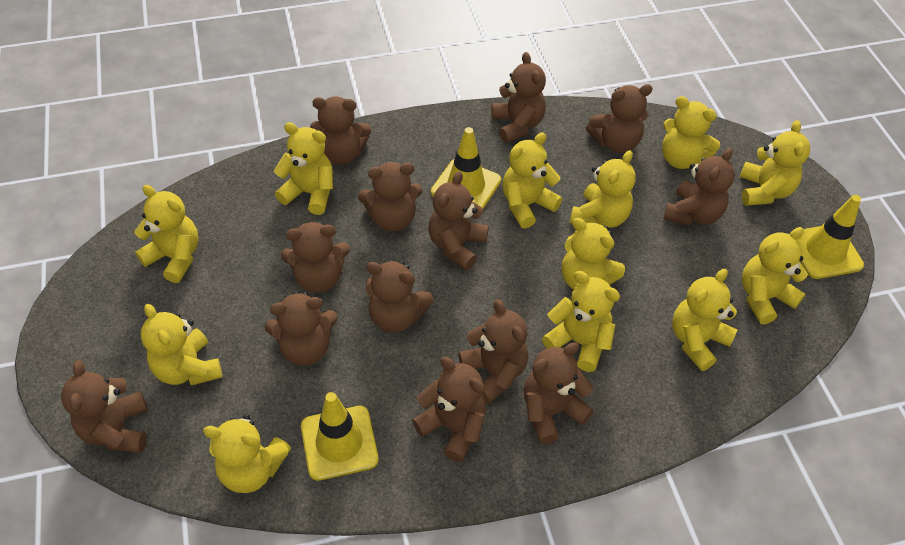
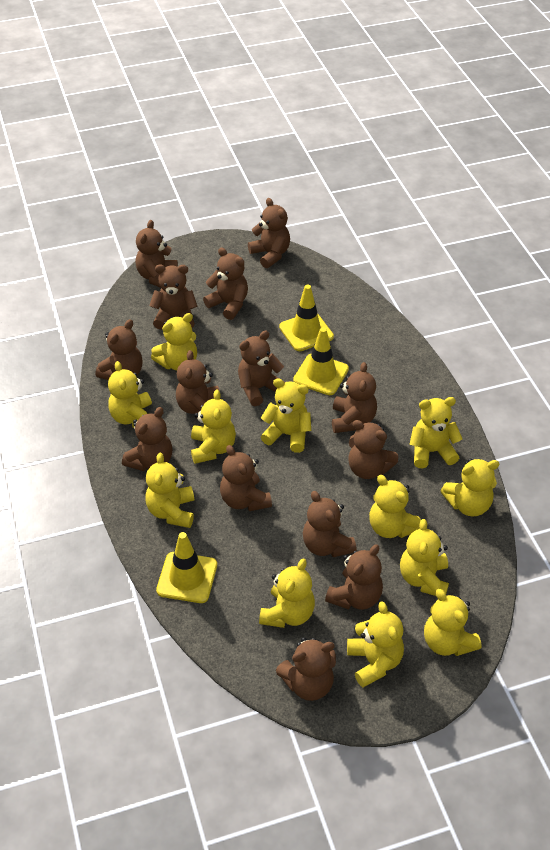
brown teddy bear: [61,360,148,453] [265,291,338,366] [281,221,350,293] [310,96,371,165] [358,162,423,231] [366,260,433,333] [412,357,486,462] [429,171,489,270] [459,299,528,404] [491,52,546,143] [524,342,593,444] [586,84,653,153] [663,148,735,226] = 13 -> [96,319,143,380] [122,407,172,471] [136,220,178,288] [149,264,198,330] [176,350,221,419] [203,247,248,320] [220,445,272,511] [238,331,285,406] [248,198,290,268] [276,637,336,701] [303,491,357,557] [325,544,383,610] [332,362,377,433] [349,420,398,479] = 14

